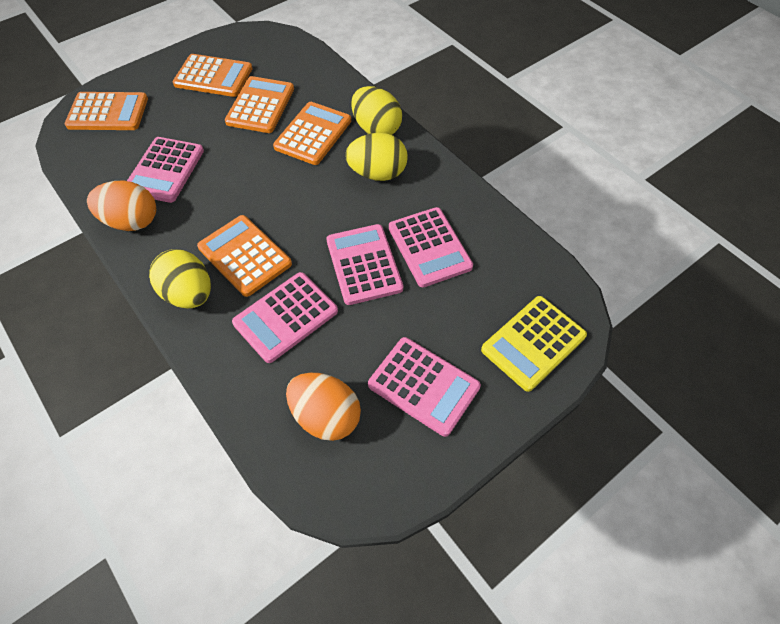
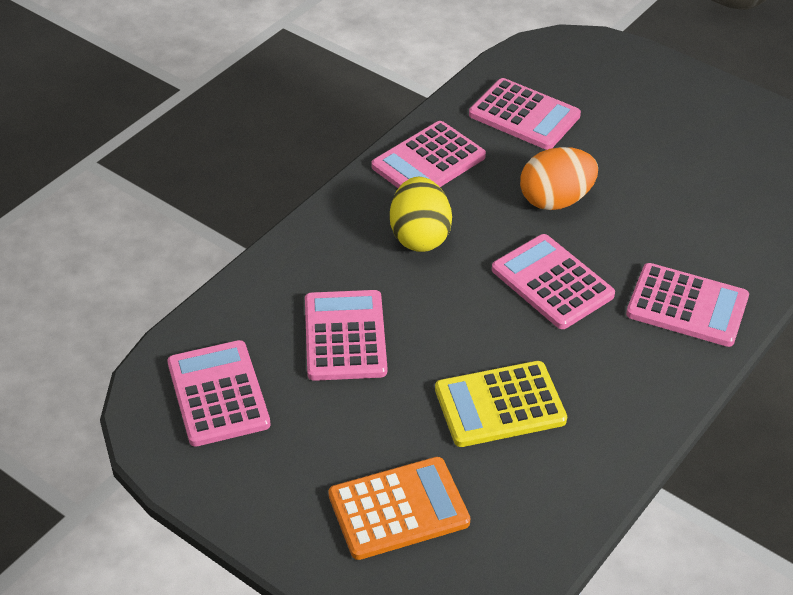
orange calculator: [65,92,148,130] [173,54,253,97] [197,215,292,297] [225,76,294,133] [273,102,351,165] = 5 -> [329,457,470,560] = 1
orange egg: [87,181,156,231] [286,373,361,441] = 2 -> [520,147,598,210] = 1
pink calculator: [127,137,204,203] [232,272,338,363] [326,224,403,305] [368,337,481,437] [389,207,473,287] = 5 -> [168,340,270,447] [305,290,387,381] [372,121,486,188] [469,78,581,150] [492,234,615,329] [626,263,749,347] = 6
yellow egg: [149,249,211,308] [345,133,408,181] [351,86,402,135] = 3 -> [390,177,452,252] = 1

